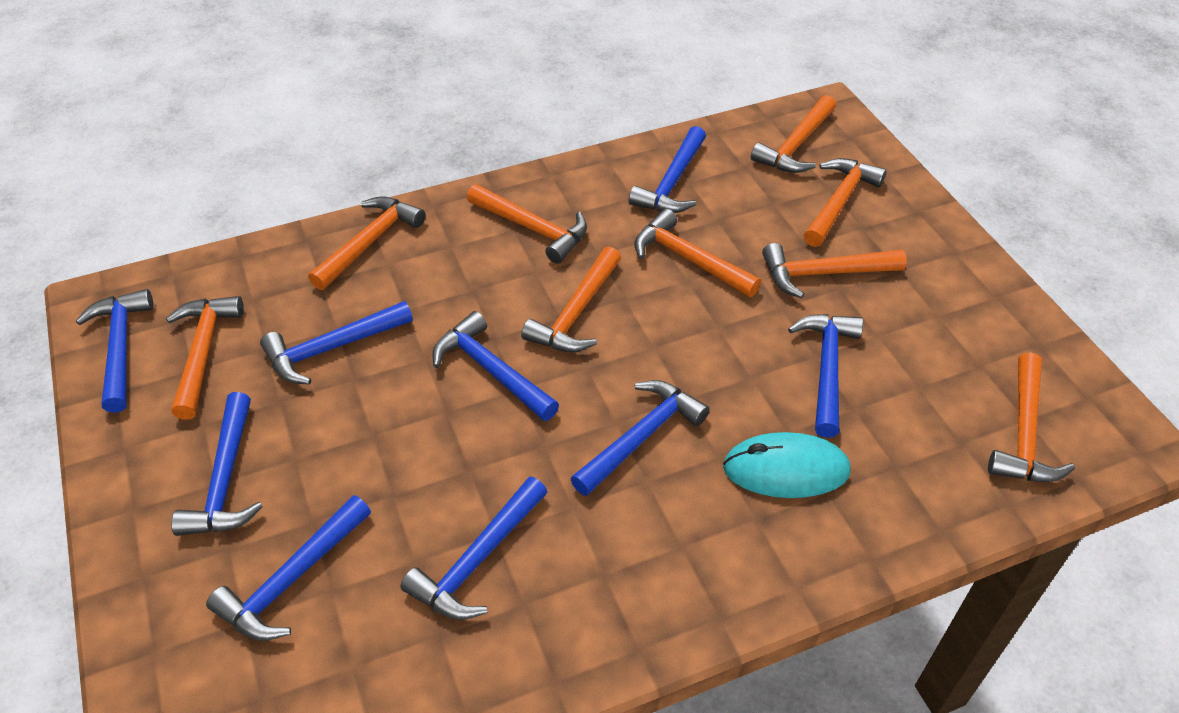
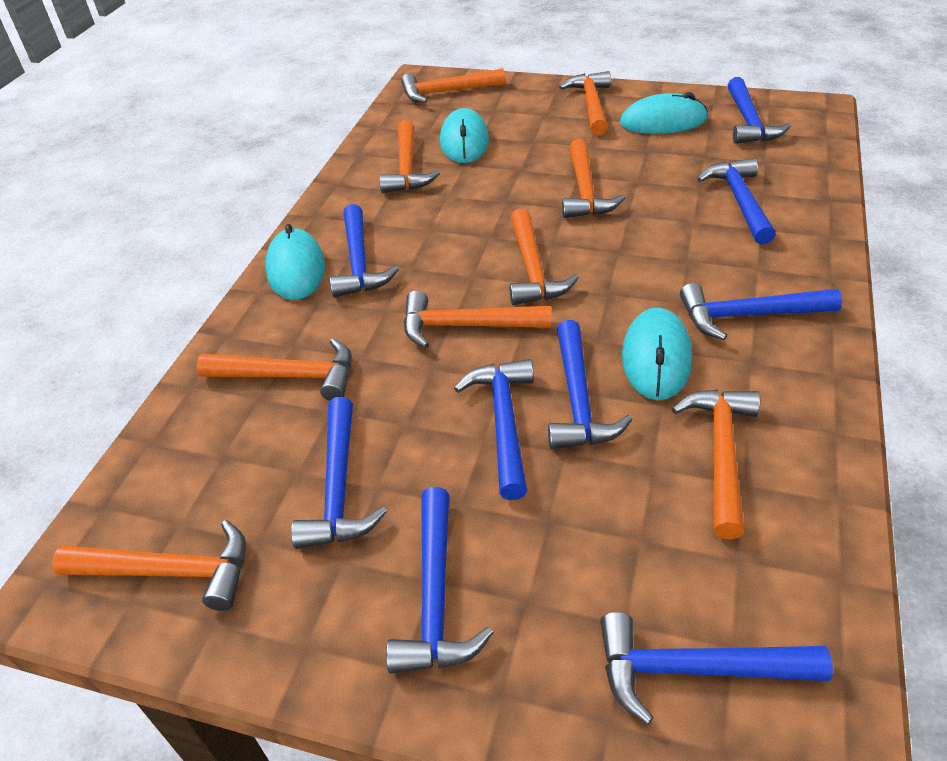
turquoise mouse: [723,432,851,498] = 1 -> [265,224,325,300] [440,108,489,163] [620,92,708,134] [622,308,692,400] = 4

